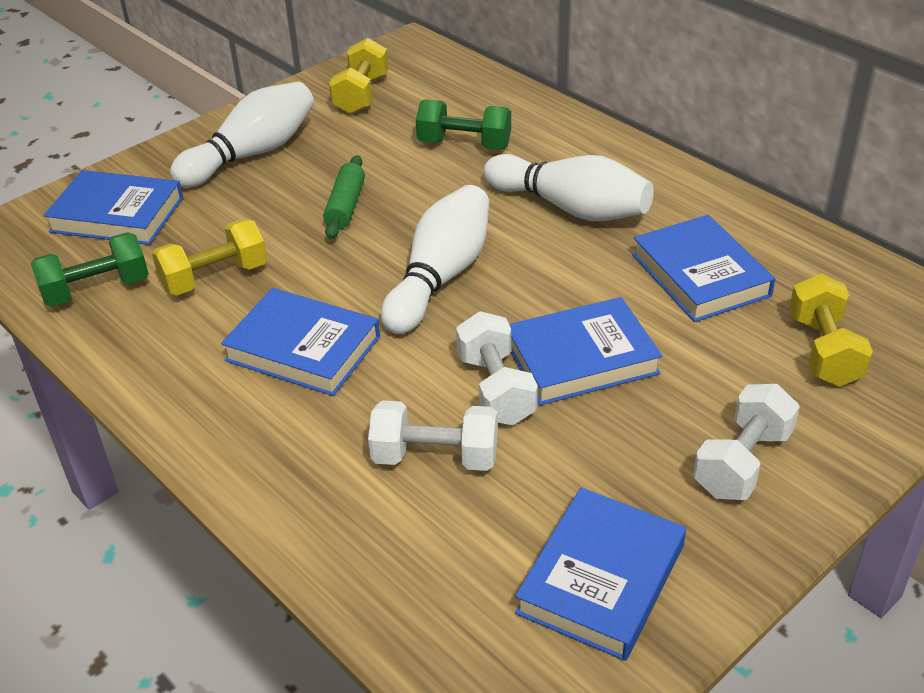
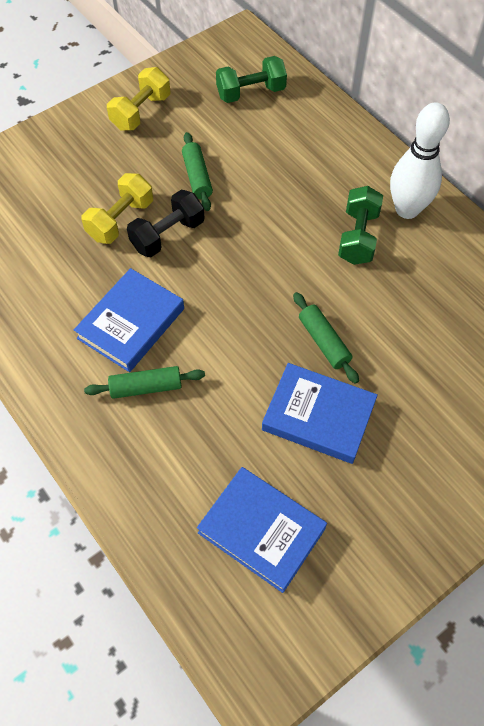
black dumbbell: none = 0 -> [127,190,204,257] = 1
blue book: [43,170,183,245] [221,288,380,396] [509,297,662,405] [515,488,686,661] [632,215,775,322] = 5 -> [74,268,184,372] [197,467,327,593] [262,363,378,464] = 3
green rolling pin: [323,155,365,239] = 1 -> [84,366,205,399] [182,132,213,211] [293,292,359,384] = 3
white bowling pin: [170,81,314,188] [381,185,489,334] [484,154,654,221] = 3 -> [390,102,450,219] = 1
white dumbbell: [368,400,498,471] [456,311,538,425] [693,384,800,500] = 3 -> none = 0
yellow dumbbell: [152,219,267,296] [329,38,388,114] [789,273,873,387] = 3 -> [82,173,153,244] [107,67,170,131] = 2

